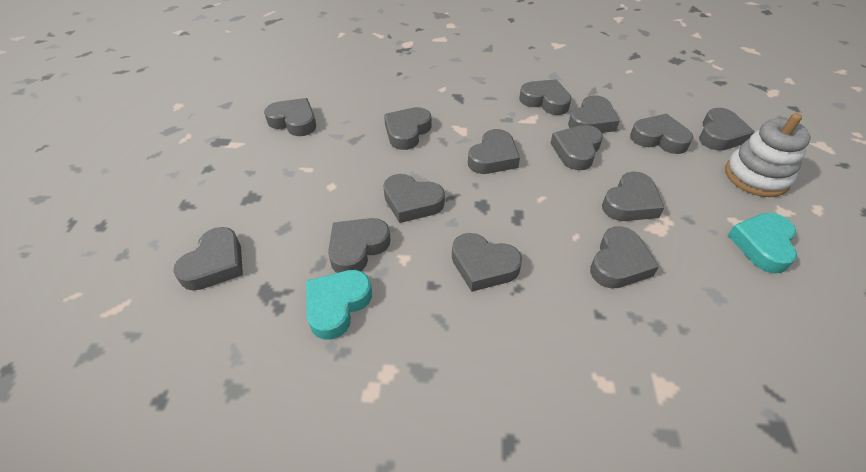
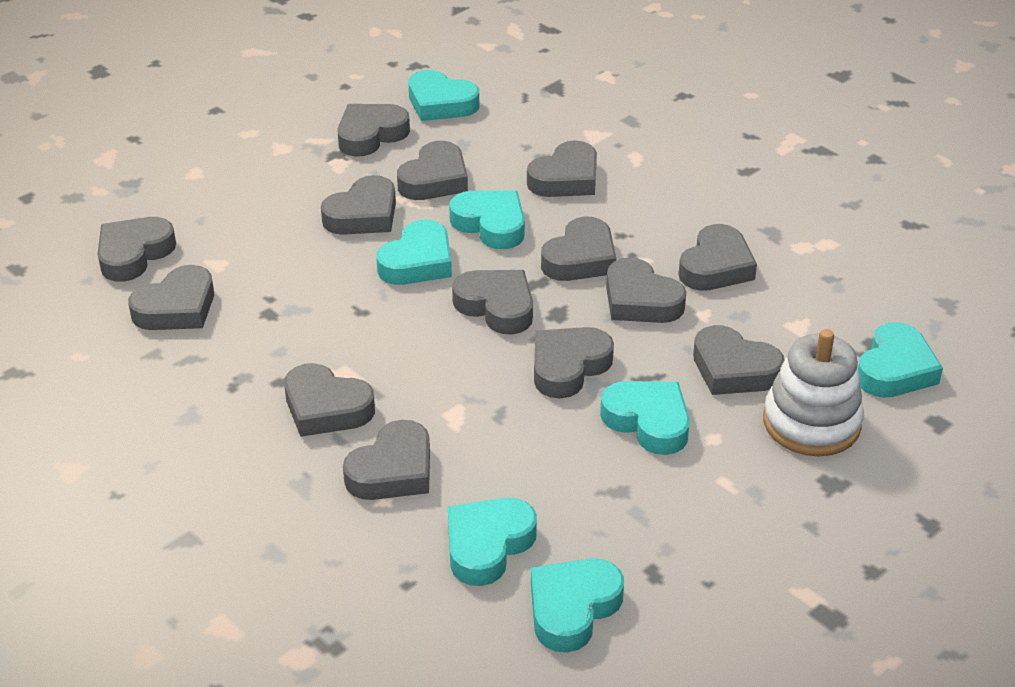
turquoise heart: [306,270,372,340] [728,213,797,273] = 2 -> [376,220,452,285] [408,70,479,121] [448,498,537,586] [449,191,525,249] [531,559,624,652] [600,381,690,455] [858,322,943,398] = 7

